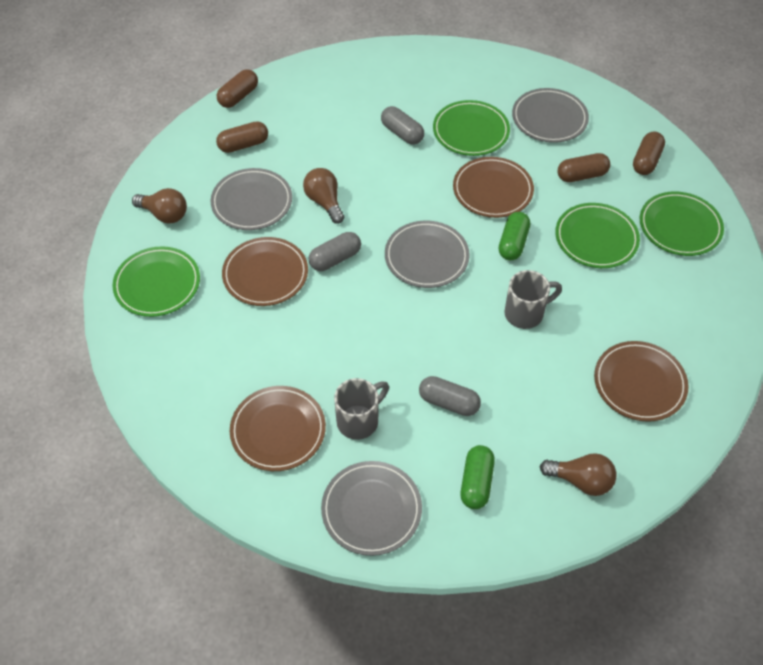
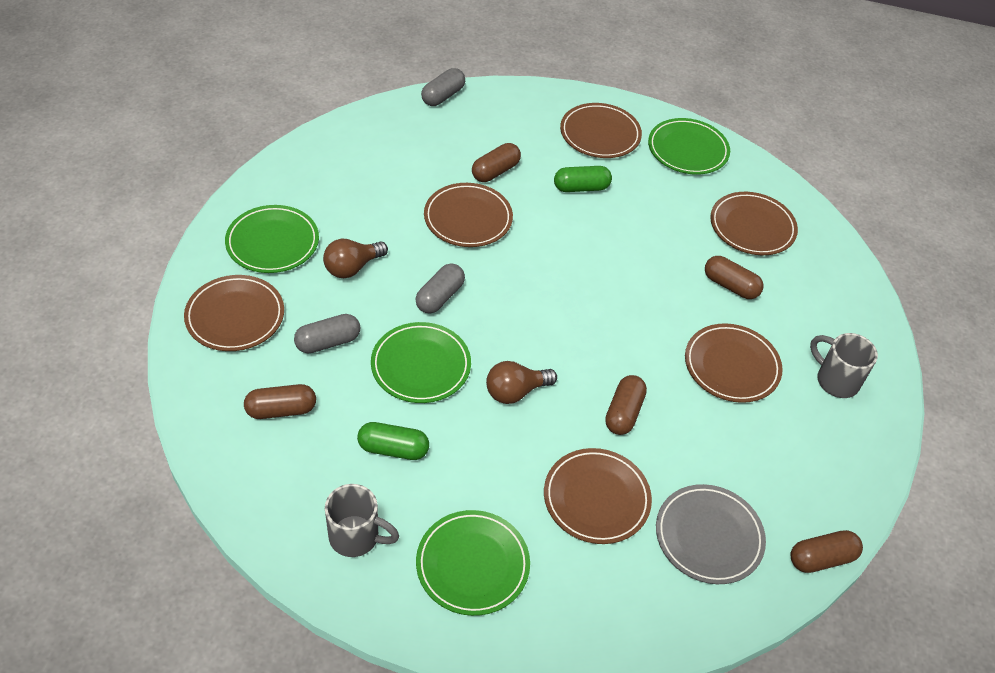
brown capsule: [216,121,268,153] [217,69,258,108] [557,153,610,182] [633,132,665,175] = 4 -> [244,384,316,419] [472,143,521,182] [605,375,647,435] [705,256,764,299] [790,530,863,573] = 5
brown light bulb: [132,188,187,224] [303,168,344,224] [540,453,616,496] = 3 -> [323,239,388,278] [486,361,557,404] = 2
brown plate: [222,237,308,306] [230,386,326,471] [453,157,534,218] [594,341,689,422] = 4 -> [184,275,284,351] [424,183,513,247] [544,448,652,544] [560,103,642,158] [685,323,783,403] [710,192,798,255] = 6
grey plate: [211,168,292,230] [321,461,422,556] [385,221,470,288] [512,88,589,143] = 4 -> [656,484,766,584] = 1

